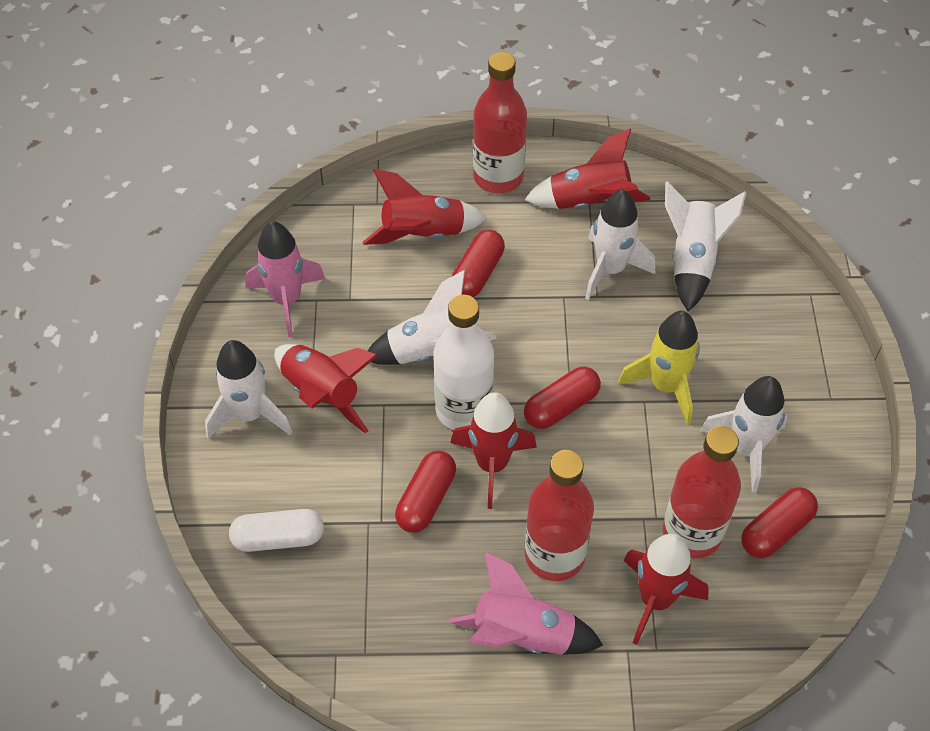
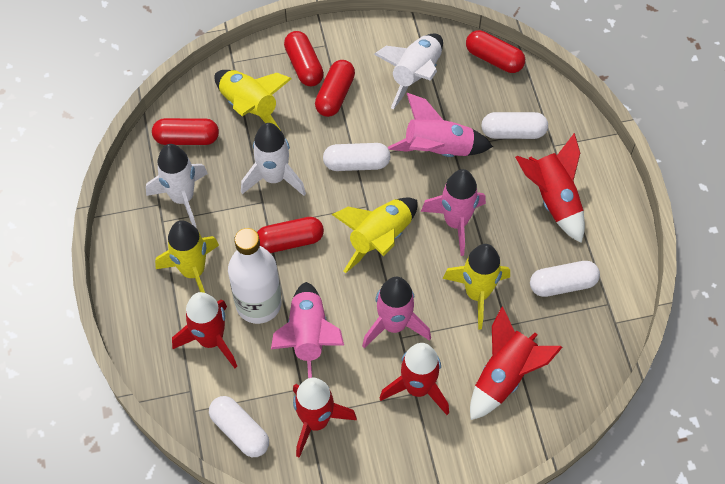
pink rocket: [245,221,325,337] [450,552,603,655] = 2 -> [271,282,344,378] [362,277,431,348] [388,93,493,157] [421,169,486,256] = 4
red bottle: [473,52,527,193] [525,450,594,581] [663,426,741,558] = 3 -> none = 0
red capsule: [395,450,456,533] [452,230,505,297] [524,366,601,429] [741,487,818,558] = 4 -> [152,118,219,145] [257,217,324,253] [284,31,324,86] [315,60,355,117] [466,30,525,73] = 5
white capsule: [229,509,324,552] = 1 -> [209,396,269,457] [323,143,391,171] [481,112,548,139] [530,261,600,297] = 4
white rocket: [205,340,292,439] [368,270,496,365] [585,190,655,300] [665,181,746,312] [700,376,787,493] = 5 -> [146,144,208,228] [241,123,306,196] [374,33,443,109] = 3
yellow rocket: [618,311,700,424] = 1 -> [155,220,219,293] [214,70,292,135] [331,197,417,273] [443,244,510,330] = 4

